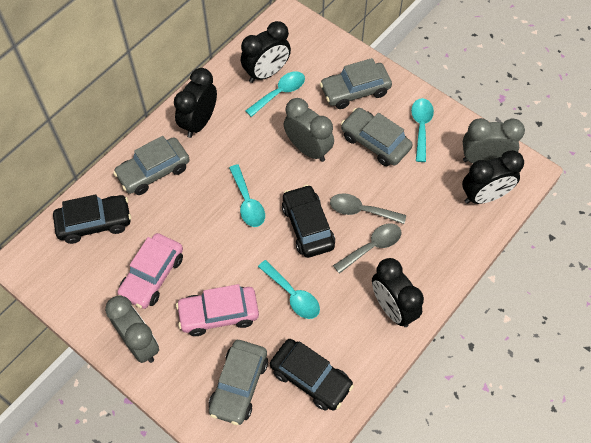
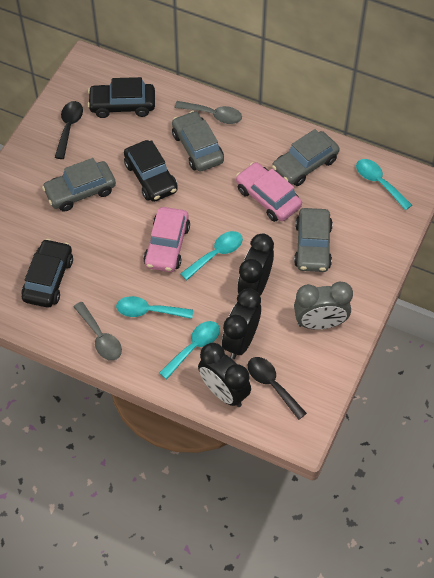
black clock: [174,68,217,138] [241,21,291,83] [372,258,424,327] [462,150,524,204] = 4 -> [198,343,251,407] [222,288,261,359] [237,233,274,296] = 3
black spoon: none = 0 -> [55,101,83,159] [248,357,307,420] = 2
grey clock: [105,295,159,363] [284,98,334,162] [463,118,525,164] = 3 -> [294,282,353,330] = 1

